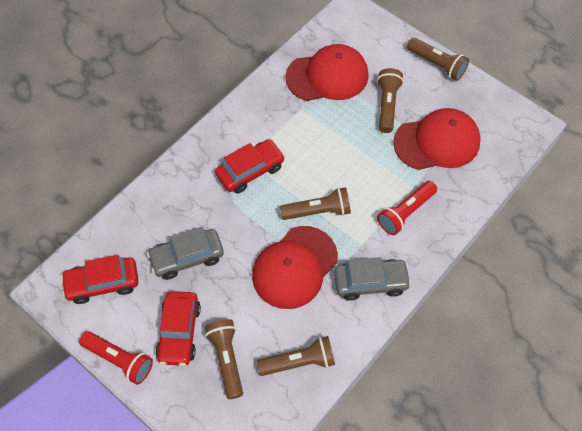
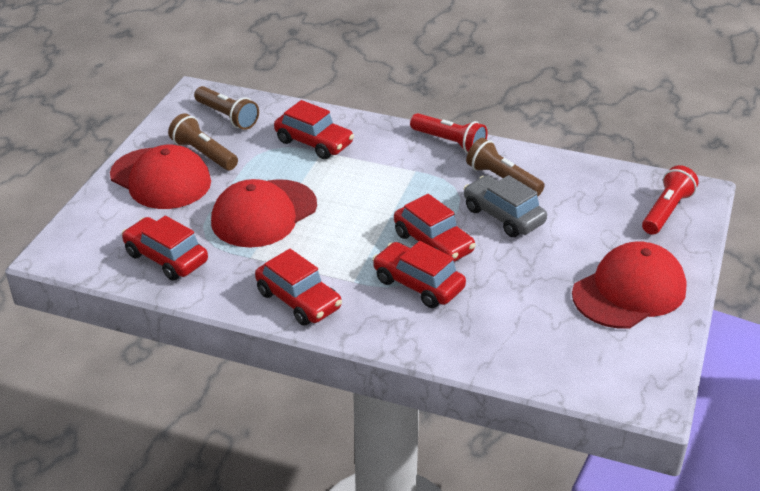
brown flashlight: [205,319,243,399] [257,336,335,376] [280,187,351,220] [377,68,404,133] [407,38,469,81] = 5 -> [168,113,238,170] [194,86,259,130] [466,138,545,197] = 3
grey car: [147,227,224,280] [334,257,411,301] = 2 -> [464,175,547,237] = 1
red car: [61,255,139,304] [156,291,201,366] [215,139,285,194] = 3 -> [122,216,208,281] [255,249,342,326] [274,100,354,159] [372,241,466,308] [394,194,476,262] = 5

